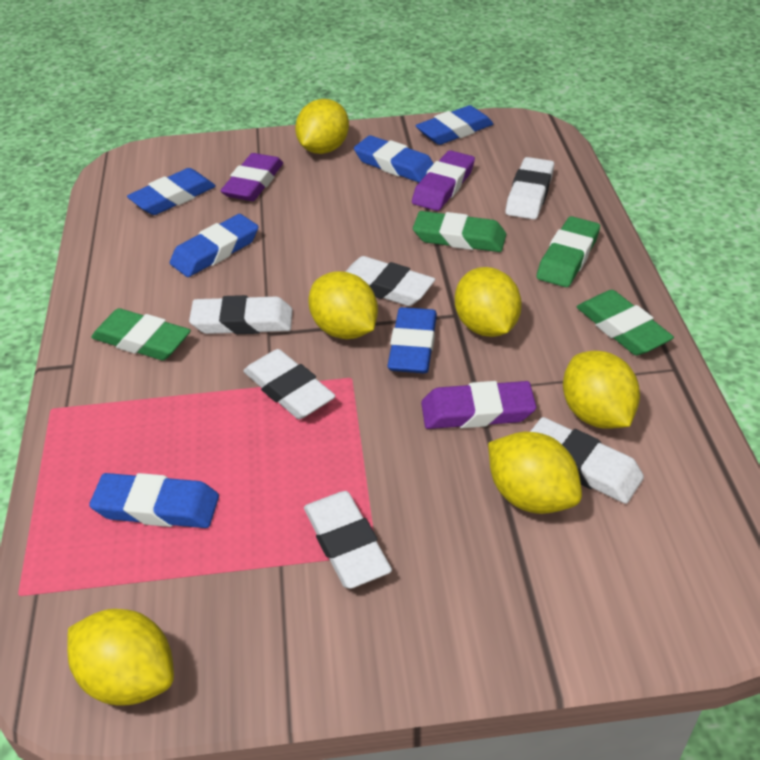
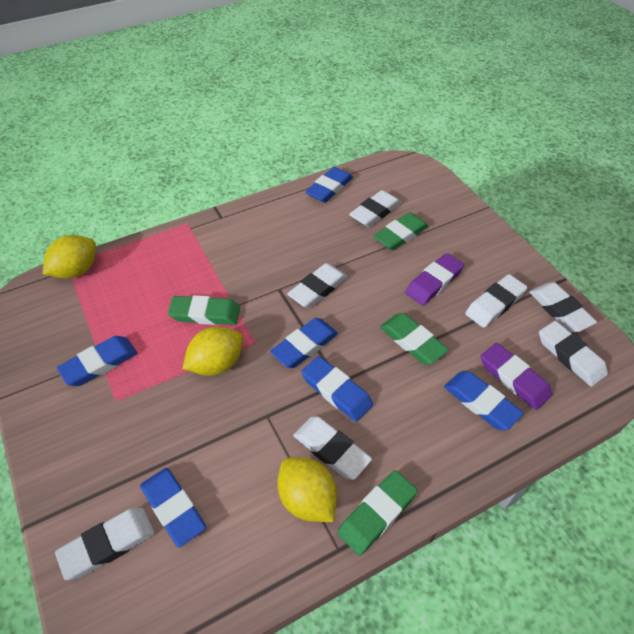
purple eraser: [221,153,283,201] [412,150,475,211] [421,381,536,429] = 3 -> [405,253,464,305] [481,343,552,410] = 2
white eraser: [189,295,292,334] [243,349,336,419] [304,491,392,589] [345,256,435,306] [505,157,554,220] [530,417,644,504] = 6 -> [55,508,155,580] [287,263,348,308] [293,416,372,480] [349,190,401,227] [465,274,527,328] [529,282,597,332] [539,321,608,387] = 7
yellow lemon: [67,609,174,706] [295,99,349,154] [308,271,378,339] [455,267,522,337] [488,432,582,514] [563,351,640,429] = 6 -> [43,235,96,279] [182,326,243,376] [277,457,337,522] = 3

